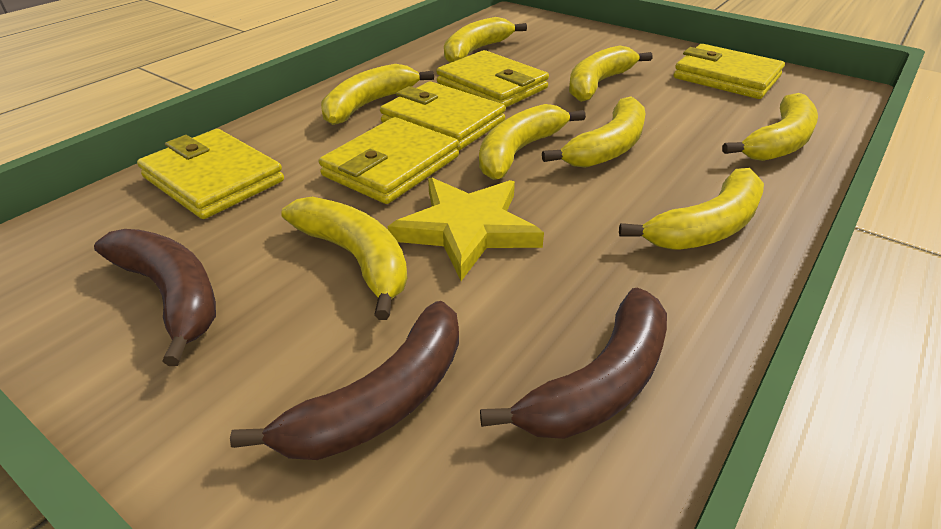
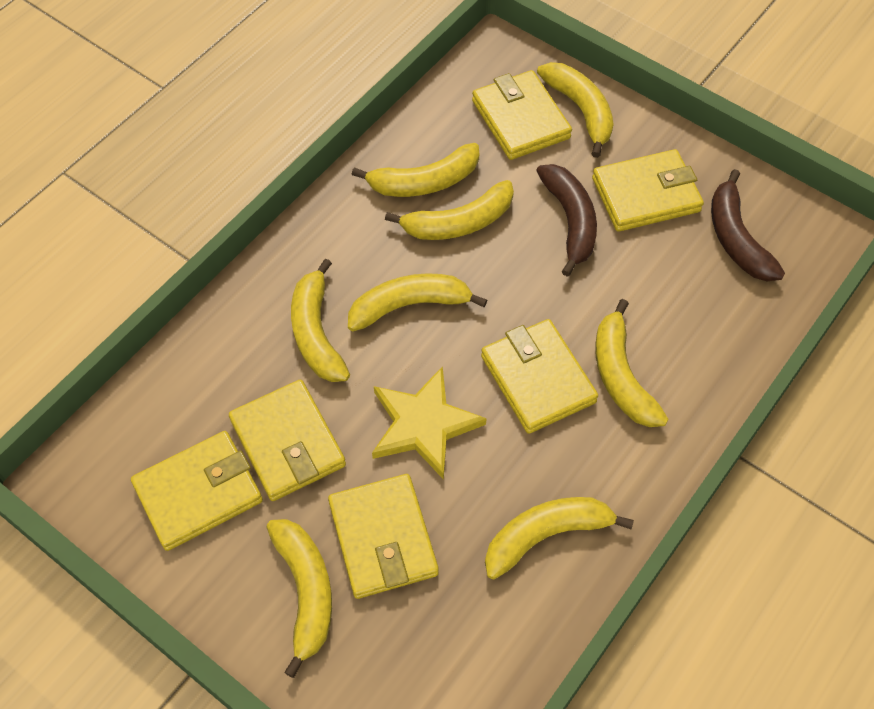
brown banana: [94,229,216,366] [230,301,459,460] [480,288,667,439] = 3 -> [536,164,597,277] [711,169,785,281] = 2
yellow wallet: [137,129,284,219] [319,117,459,204] [380,81,506,150] [436,50,549,107] [673,44,785,99] = 5 -> [131,431,263,551] [229,379,346,501] [328,474,439,599] [472,70,572,160] [481,319,598,434] [592,149,704,232] = 6

